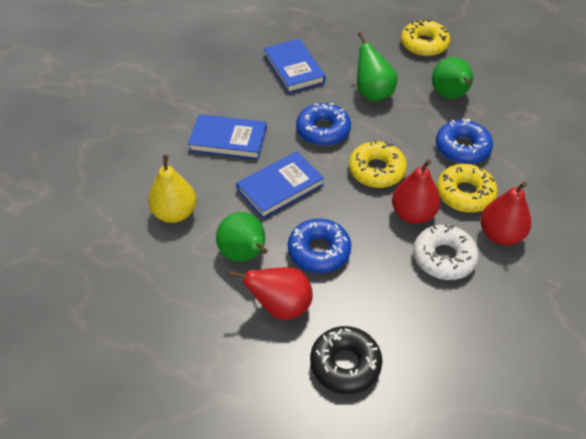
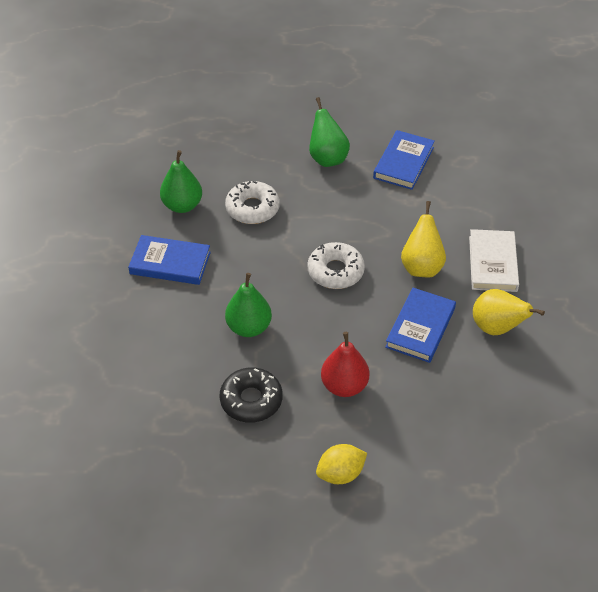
blue donut: [288,218,352,273] [296,103,351,146] [436,119,493,164] = 3 -> none = 0
red pear: [229,267,313,320] [392,159,440,224] [480,182,531,245] = 3 -> [321,332,369,397] = 1
white book: none = 0 -> [469,229,519,292] = 1
white donut: [413,225,479,280] = 1 -> [225,181,280,224] [307,242,365,289] = 2
yellow donut: [349,140,407,188] [401,20,450,56] [437,164,498,213] = 3 -> none = 0
yellow lemon: none = 0 -> [316,444,367,484] = 1
yellow pear: [148,154,196,223] = 1 -> [401,201,446,278] [473,289,545,335] = 2

